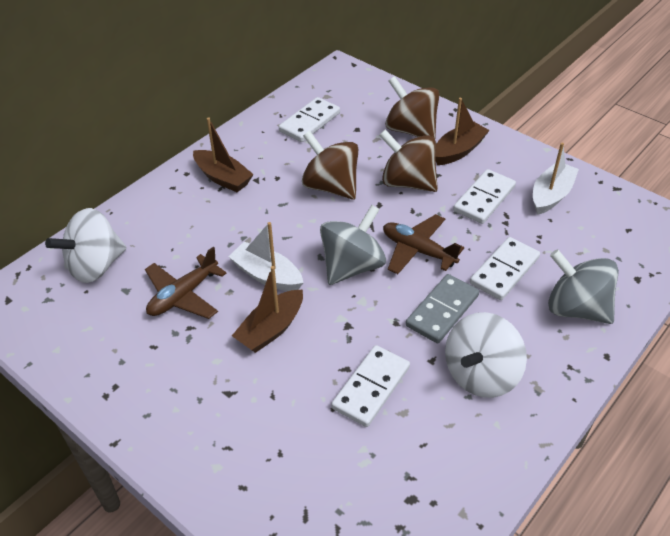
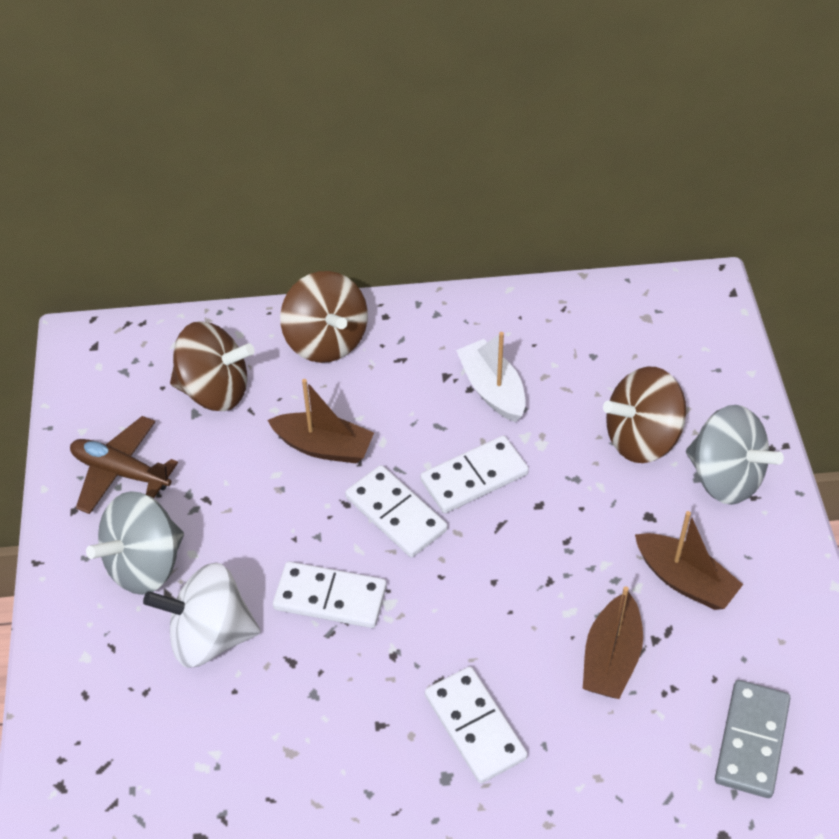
brown plane: [145,247,227,319] [383,214,464,274] = 2 -> [70,416,178,514] = 1
white boat: [228,222,303,291] [533,143,579,215] = 2 -> [456,332,526,422] = 1
white spinning top: [45,208,126,283] [445,312,527,398] = 2 -> [143,563,261,668] = 1

